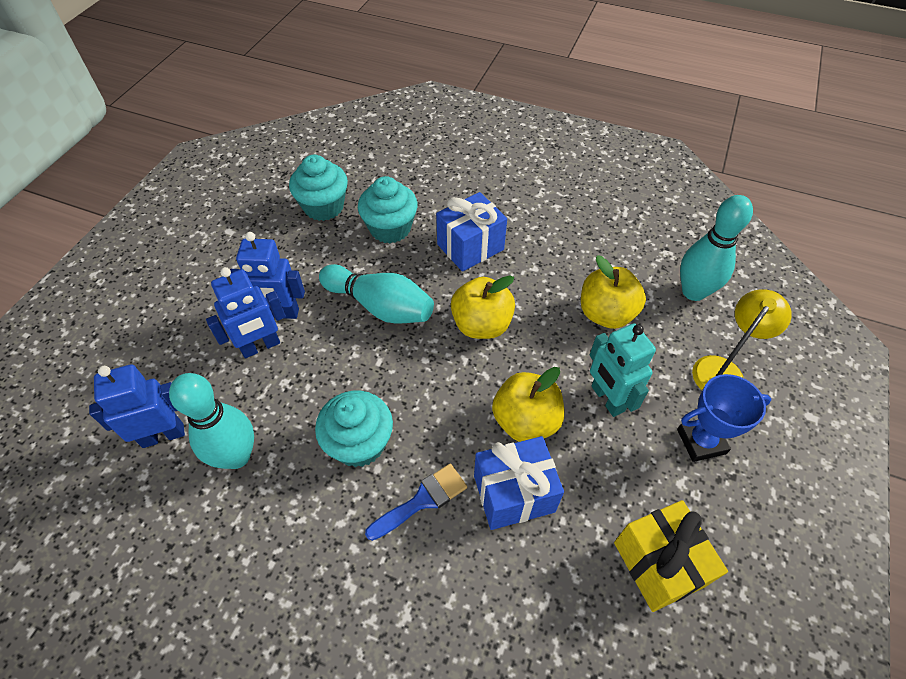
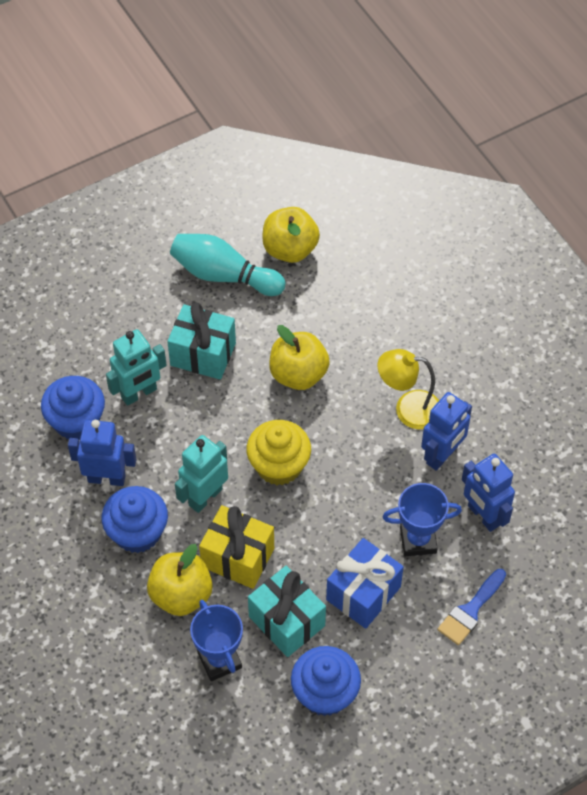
blue cupcake: none = 0 -> [41,376,105,440] [101,486,168,553] [291,646,361,716] = 3
blue gift: [436,192,507,272] [474,436,564,530] = 2 -> [326,538,404,629] = 1
blue trophy: [677,374,771,462] = 1 -> [190,600,243,681] [383,483,462,556] = 2
turquoise bowling pin: [169,373,254,469] [319,264,434,324] [680,195,753,301] = 3 -> [170,234,285,296] = 1
turquoise cupcake: [289,155,348,221] [315,391,393,467] [358,176,418,243] = 3 -> none = 0
turquoise gift: none = 0 -> [167,302,236,380] [248,566,326,657] = 2
turquoise robot: [590,323,656,417] = 1 -> [106,329,167,406] [175,435,228,513] = 2
yellow cupcake: none = 0 -> [247,420,311,485] = 1

